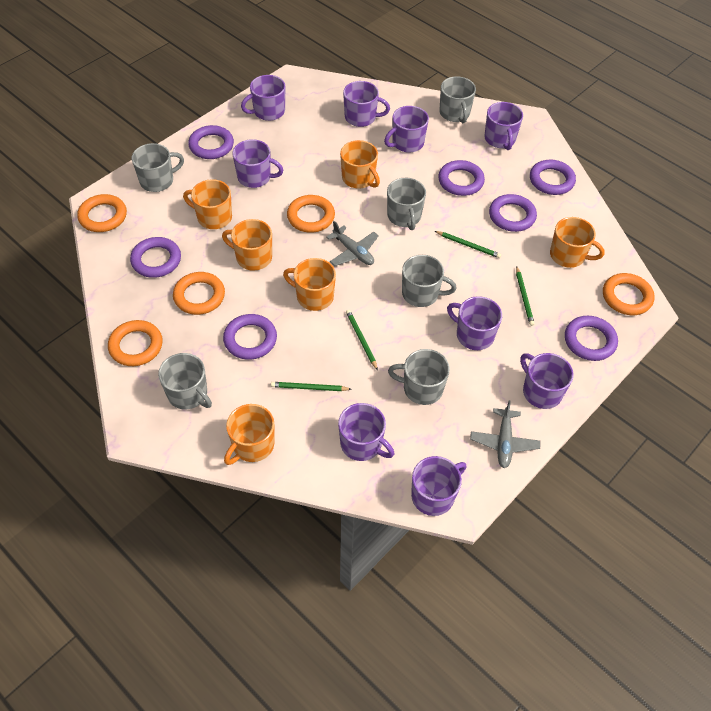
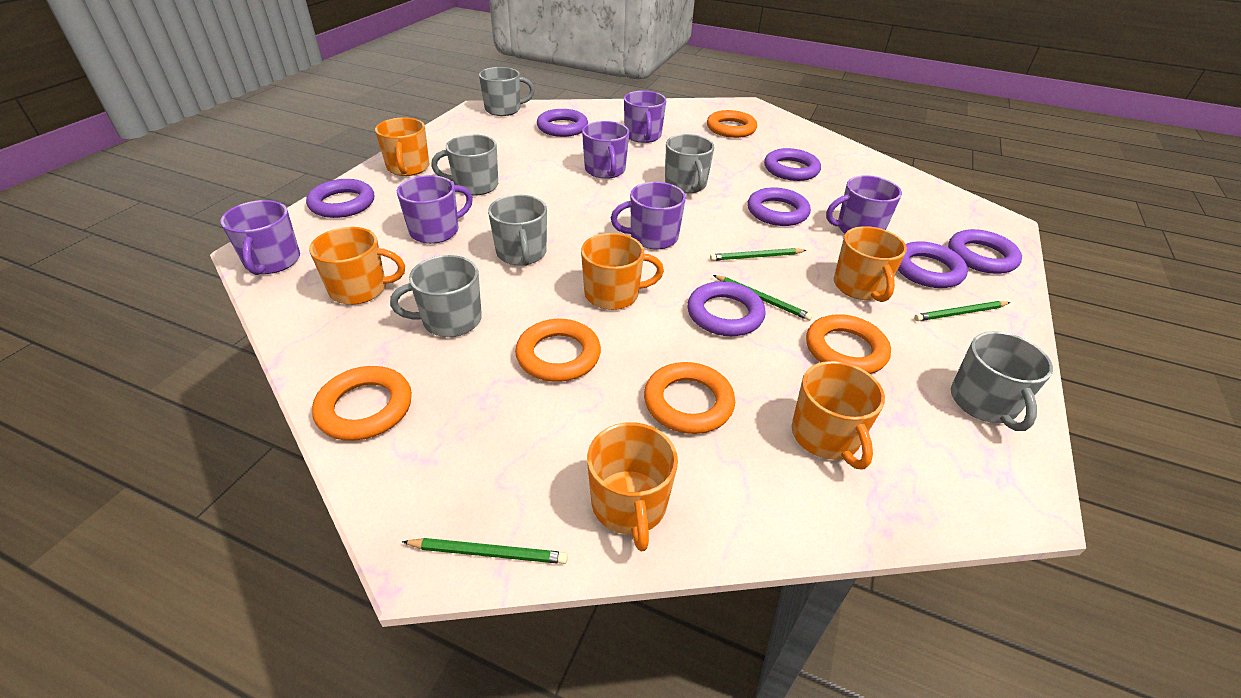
grey plane: [326,221,379,266] [470,400,540,468] = 2 -> none = 0
purple mug: [233,139,283,188] [241,75,285,121] [338,403,394,461] [343,81,390,127] [384,106,429,153] [411,456,466,516] [447,296,502,350] [484,102,523,150] [520,353,574,409] = 9 -> [220,200,300,275] [397,175,473,244] [582,121,629,179] [611,182,686,249] [624,91,666,143] [826,175,902,234] = 6

